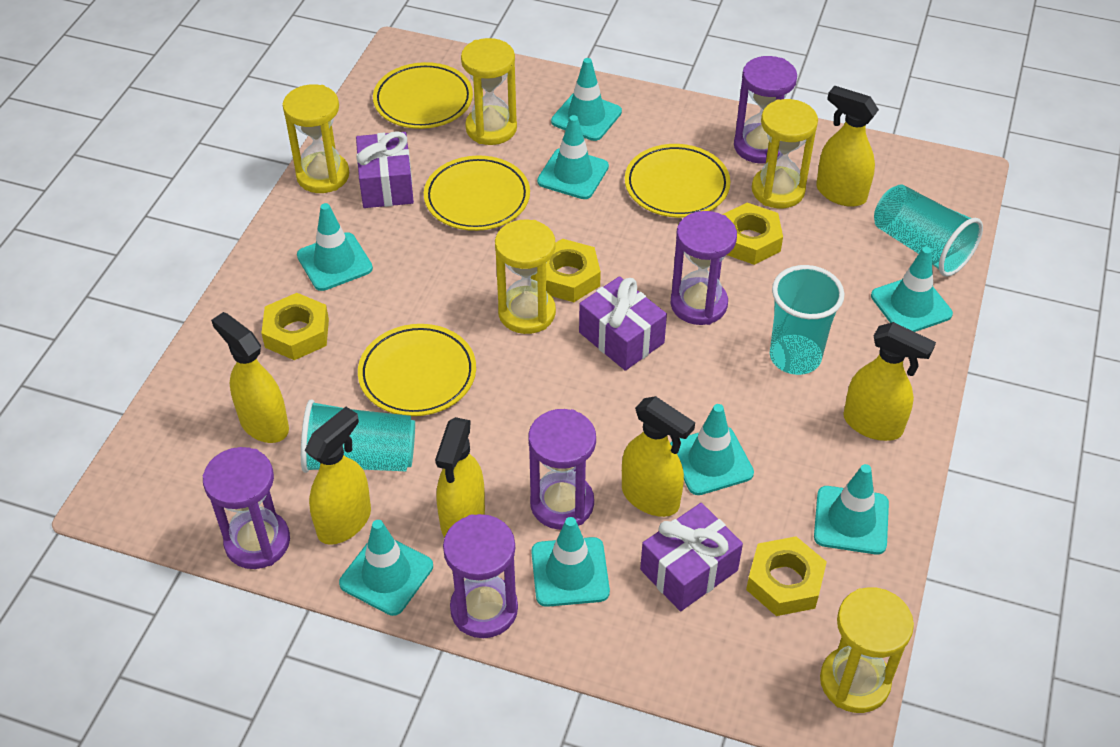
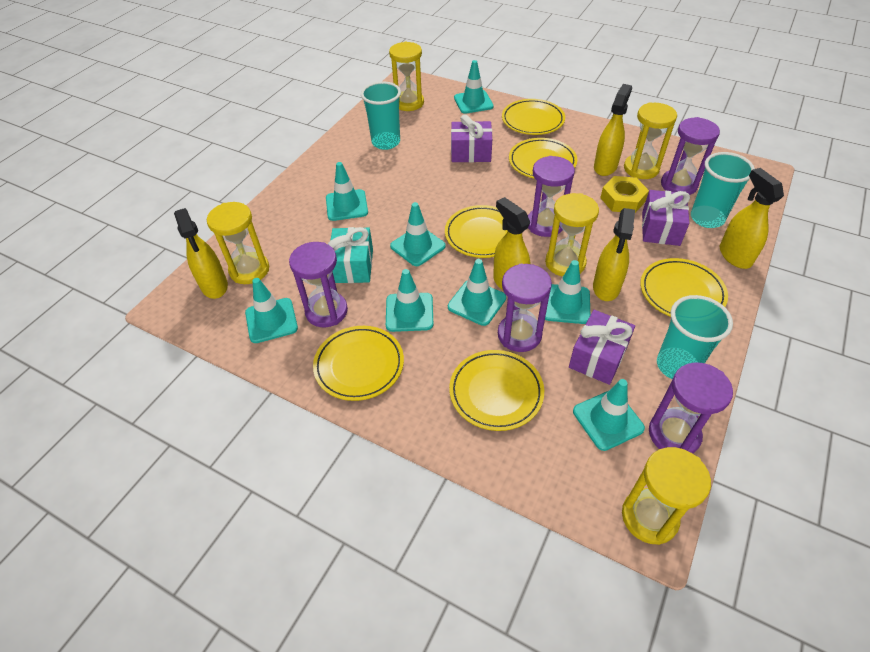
turquoise gift: none = 0 -> [328,227,373,283] = 1
yellow nut: [261,293,329,360] [546,239,601,302] [722,203,783,265] [746,536,827,616] = 4 -> [600,176,649,213] = 1
yellow plate: [358,324,476,416] [373,62,473,129] [424,155,530,231] [625,144,730,218] = 4 -> [313,326,404,401] [445,205,508,258] [449,350,544,431] [502,99,565,135] [509,138,577,179] [640,258,728,317] = 6
yellow spray bottle: [211,312,289,443] [305,407,371,545] [435,417,485,537] [622,396,695,517] [816,86,879,207] [843,322,936,441] = 6 -> [174,208,228,299] [493,197,531,290] [593,208,635,301] [594,84,632,176] [720,168,784,269] = 5

